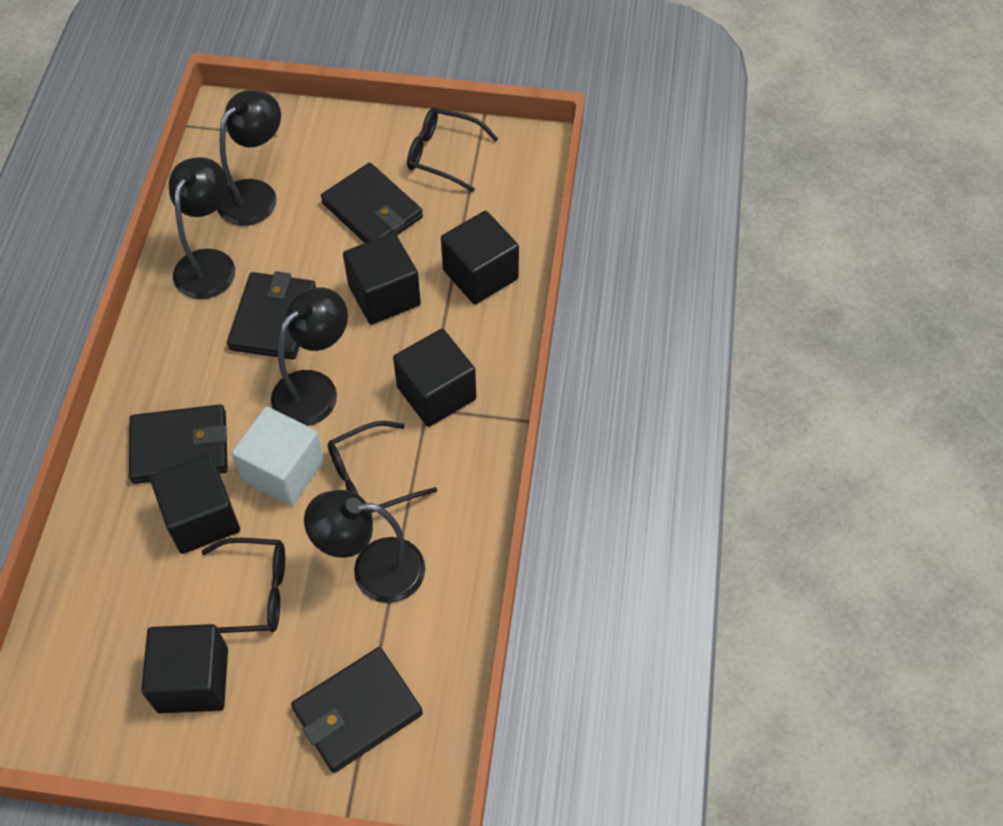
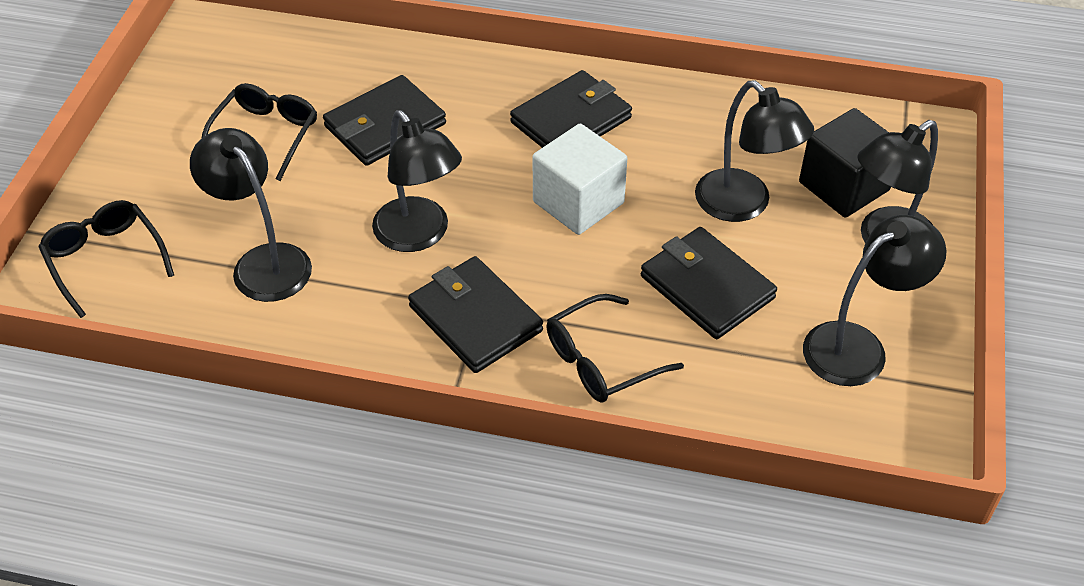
black cube: [141,624,228,713] [150,454,240,554] [343,232,421,325] [393,329,476,427] [441,211,519,304] = 5 -> [799,108,891,218] = 1
black lamp: [169,157,235,299] [217,90,281,226] [271,287,348,426] [304,490,425,603] = 4 -> [190,128,312,302] [372,110,462,252] [695,80,814,222] [803,215,947,386] [857,120,938,243] = 5

